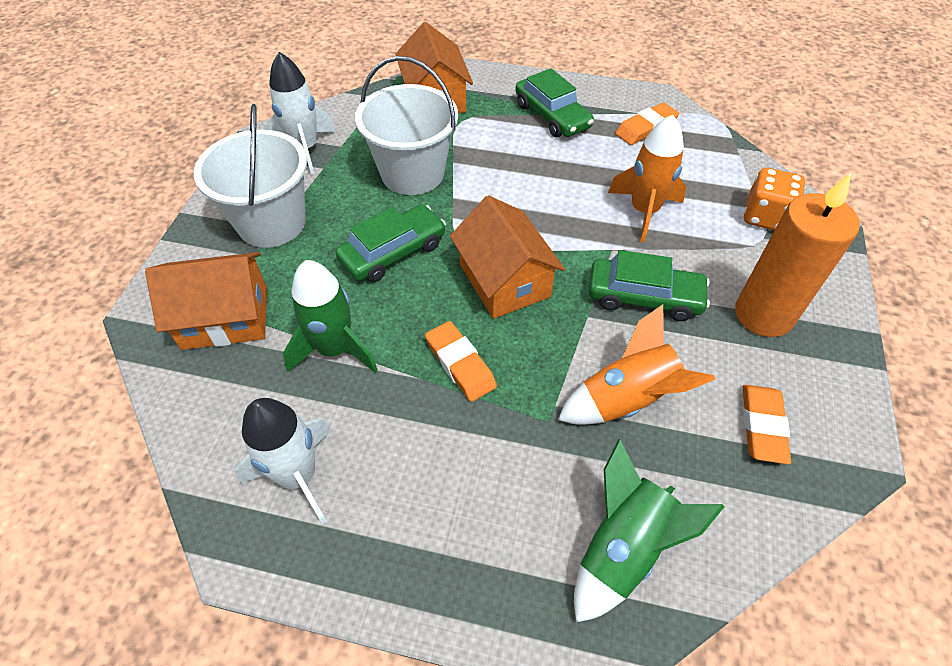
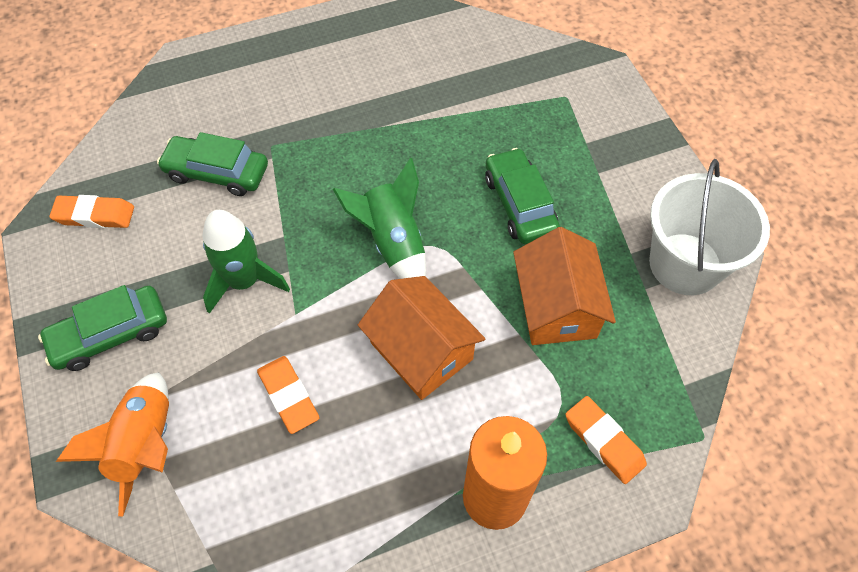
orange dice: [744,168,805,230] = 1 -> none = 0
orange house: [145,252,267,350] [395,22,473,113] [450,195,565,319] = 3 -> [358,276,485,400] [513,227,616,345] = 2
orange rocket: [558,304,715,425] [608,114,686,242] = 2 -> [56,372,169,517] = 1
white bucket: [194,104,307,248] [355,56,458,195] = 2 -> [649,159,770,295] = 1
white rocket: [235,398,332,525] [265,52,336,175] = 2 -> none = 0

